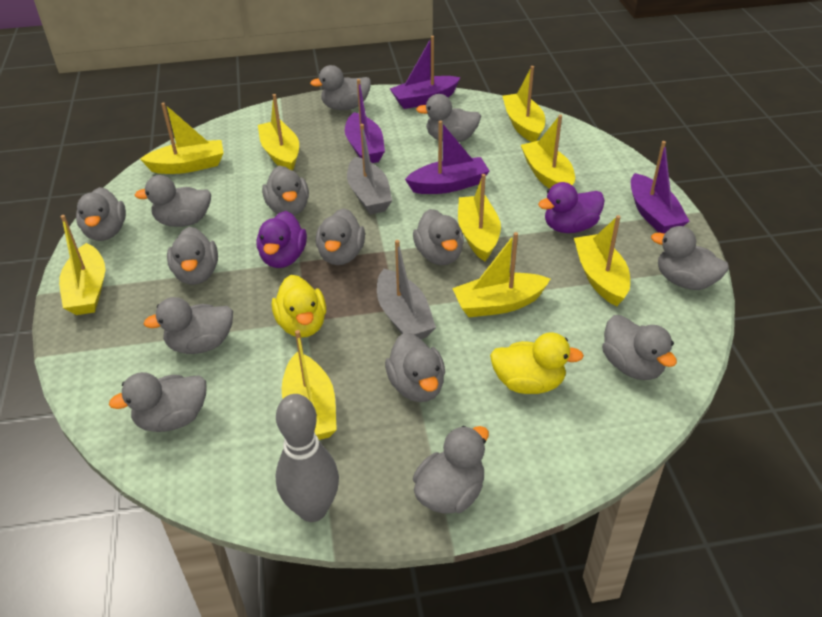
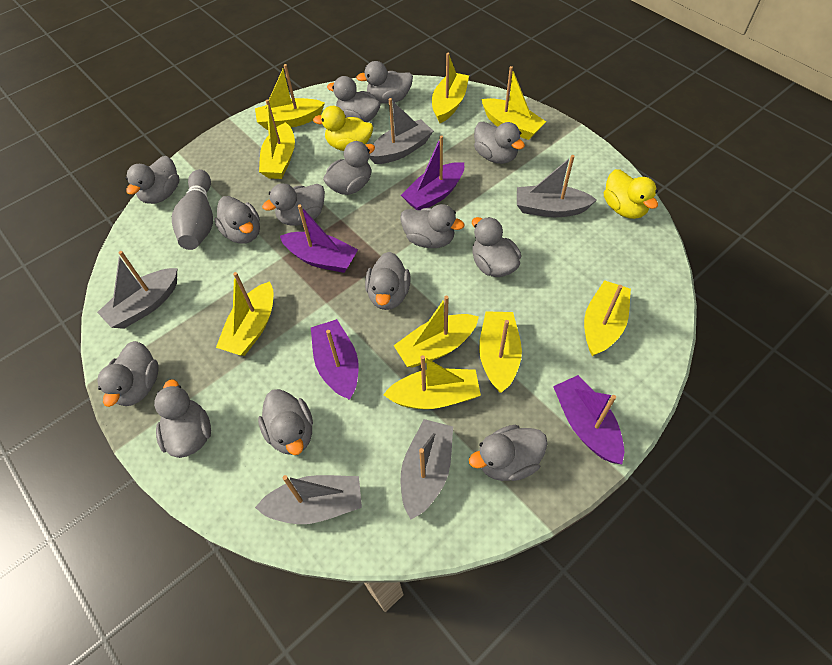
grey boat: [347,124,392,215] [377,240,436,339] = 2 -> [97,251,177,329] [255,475,362,524] [369,98,433,164] [401,419,453,519] [517,155,596,217] = 5
purple duck: [257,211,307,268] [538,182,605,233] = 2 -> none = 0

